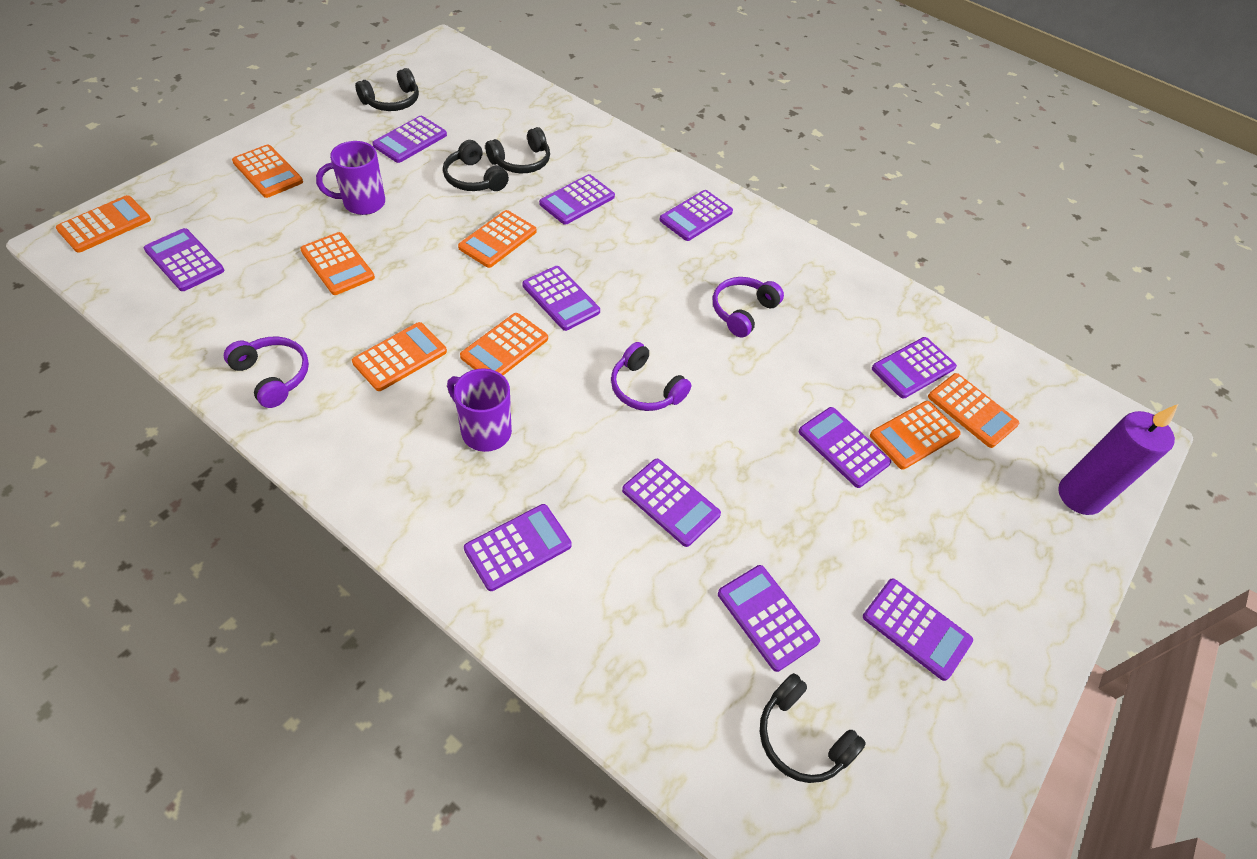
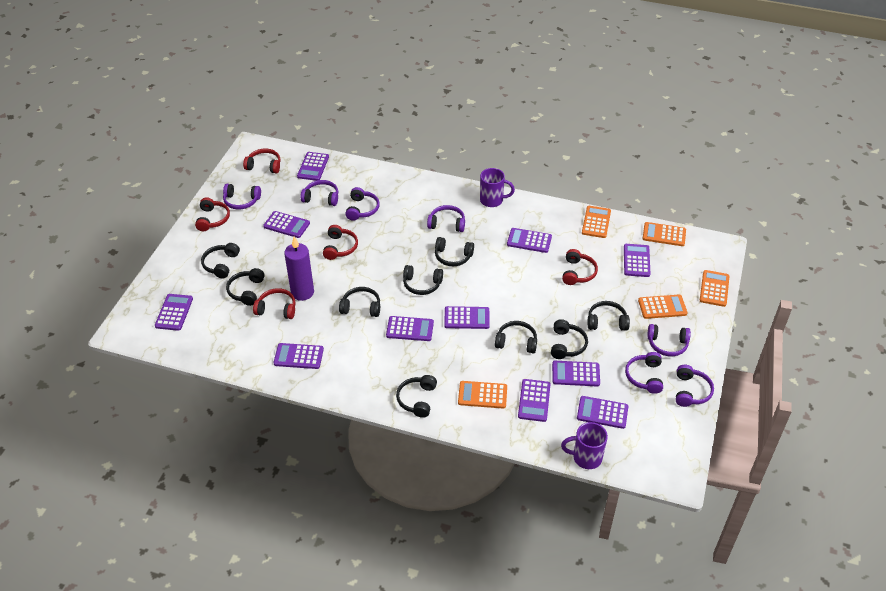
black headphones: [355,68,419,111] [443,140,509,191] [485,127,550,173] [760,673,866,783] = 4 -> [201,243,240,279] [226,268,265,306] [339,287,380,317] [396,375,437,418] [403,265,443,295] [435,237,474,266] [495,321,537,354] [551,319,588,359] [588,301,630,331] = 9
orange calculator: [56,195,151,253] [232,145,303,198] [300,232,375,295] [352,322,447,391] [458,210,537,268] [460,313,548,375] [870,401,961,470] [928,373,1019,448] = 8 -> [458,381,507,409] [582,206,611,238] [638,295,688,319] [643,222,686,246] [700,270,730,307] = 5
purple headphones: [224,337,309,408] [611,342,691,411] [713,277,784,337] = 3 -> [223,184,261,209] [301,180,338,206] [345,187,380,221] [427,205,465,232] [625,352,663,394] [647,324,691,356] [676,365,714,407] = 7
red headphones: none = 0 -> [195,197,230,231] [243,149,280,173] [253,288,296,319] [323,225,358,260] [562,249,598,285] = 5

